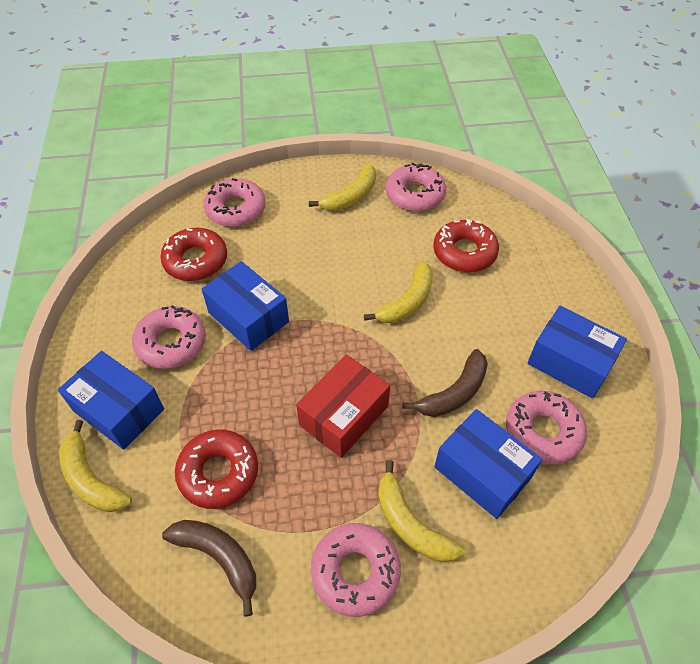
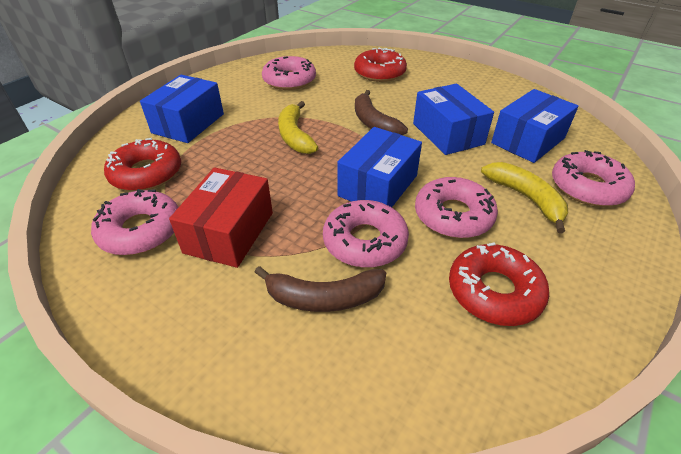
yellow banana: [59,420,132,512] [309,163,376,211] [364,261,433,323] [378,460,465,562] = 4 -> [278,101,318,154] [481,162,568,233] = 2

